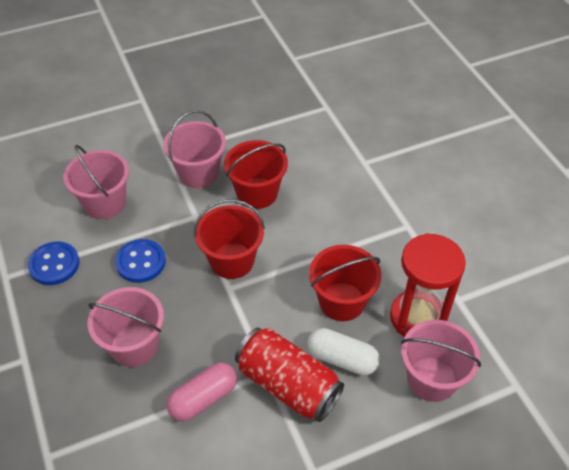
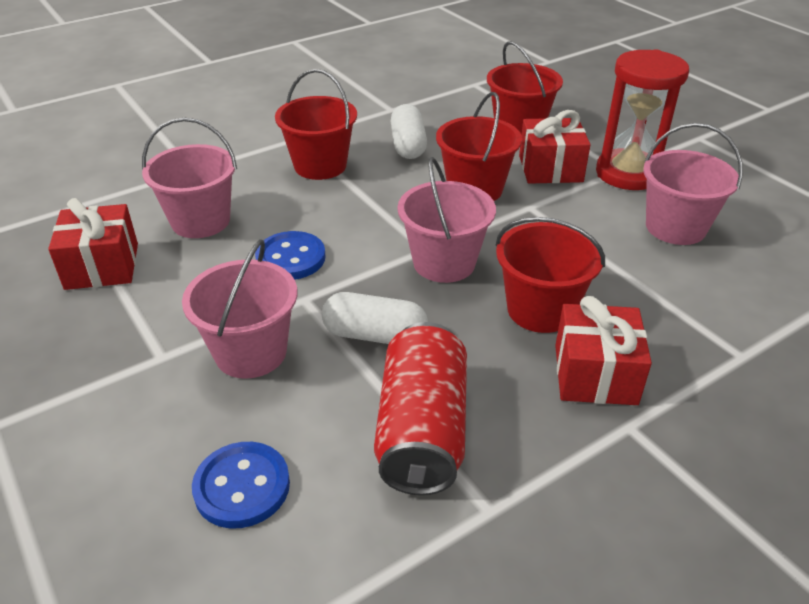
pink capsule: [166,362,237,422] = 1 -> none = 0
red bucket: [194,199,265,279] [224,140,288,209] [309,245,381,321] = 3 -> [275,69,357,180] [436,92,522,201] [487,41,563,135] [496,217,605,333] = 4
red gift: none = 0 -> [48,198,138,290] [519,110,591,184] [555,296,652,405] = 3
white capsule: [307,328,380,376] = 1 -> [322,292,428,344] [391,104,427,159] = 2

